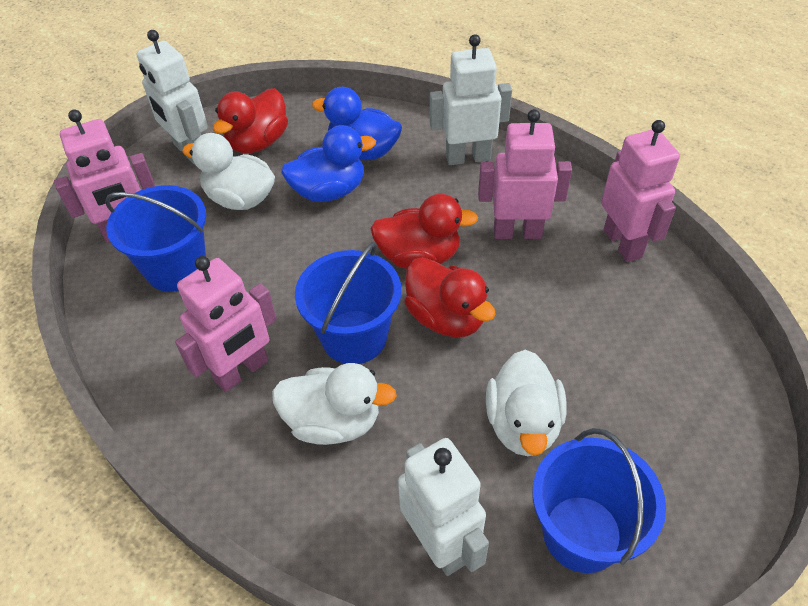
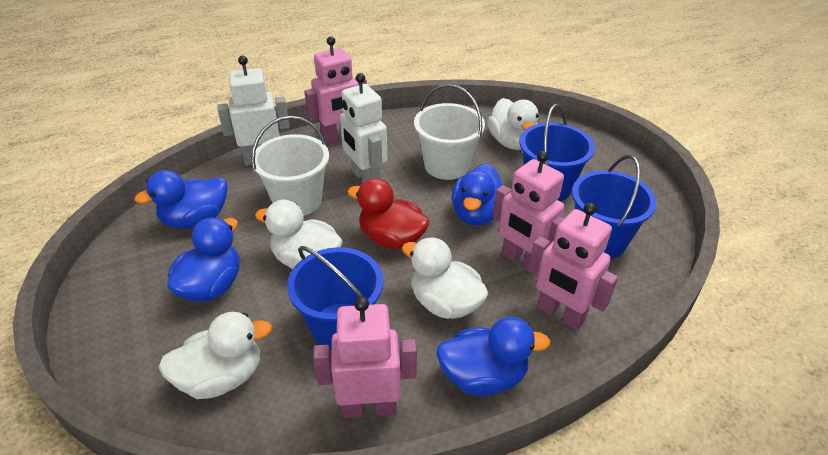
blue duck: [281,125,376,202] [312,87,402,160] = 2 -> [134,170,227,229] [167,217,240,302] [436,317,550,396] [452,163,502,226] = 4
red duck: [213,88,288,154] [370,194,478,269] [404,257,496,338] = 3 -> [347,178,430,249] = 1
white bucket: none = 0 -> [251,116,329,216] [414,84,485,180] = 2
white duck: [182,133,275,210] [272,363,397,445] [486,350,567,456] = 3 -> [159,312,272,399] [255,200,343,269] [402,237,488,319] [487,98,539,150] = 4
white robot: [136,30,208,165] [398,438,489,576] [430,34,512,165] = 3 -> [217,56,290,166] [340,73,387,183] = 2

